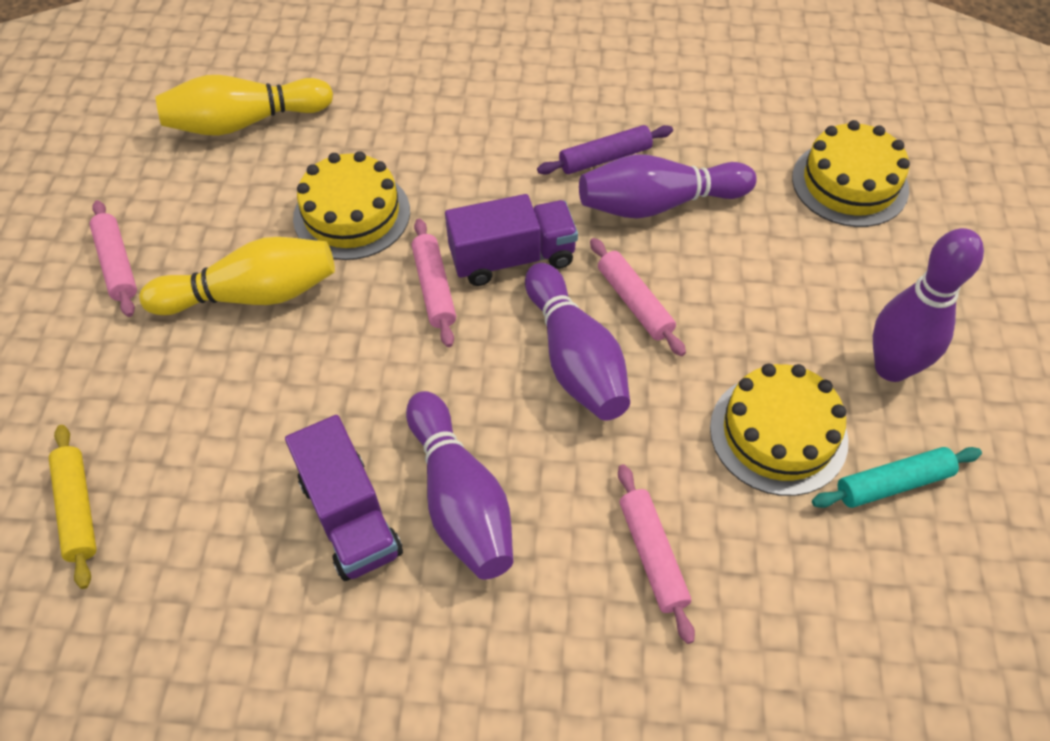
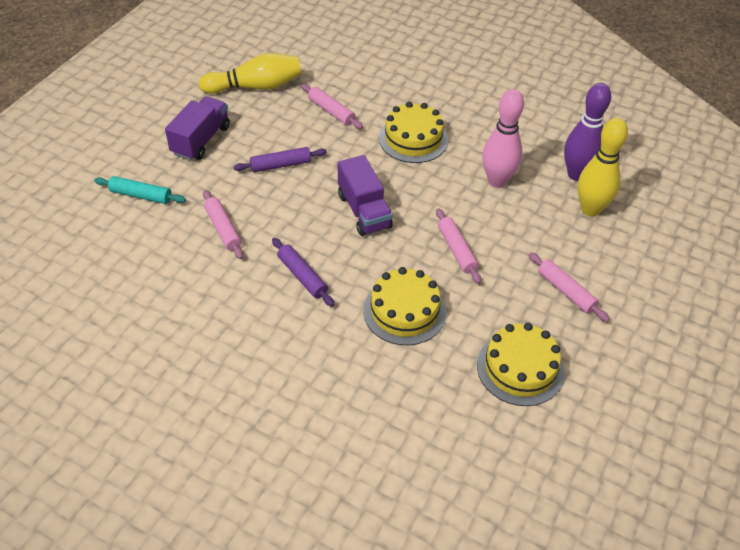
pink bowling pin: none = 0 -> [482,89,524,188] = 1
purple bowling pin: [406,391,513,579] [525,263,630,420] [579,154,756,219] [873,228,984,382] = 4 -> [564,83,611,181] = 1
purple rolling pin: [537,125,673,175] = 1 -> [233,147,327,172] [272,238,334,307] = 2
yellow rolling pin: [49,425,96,589] = 1 -> none = 0

